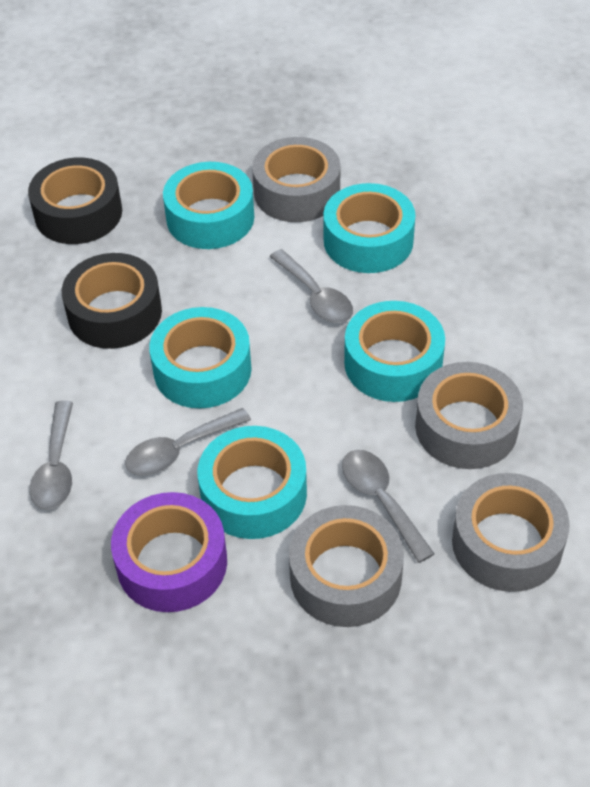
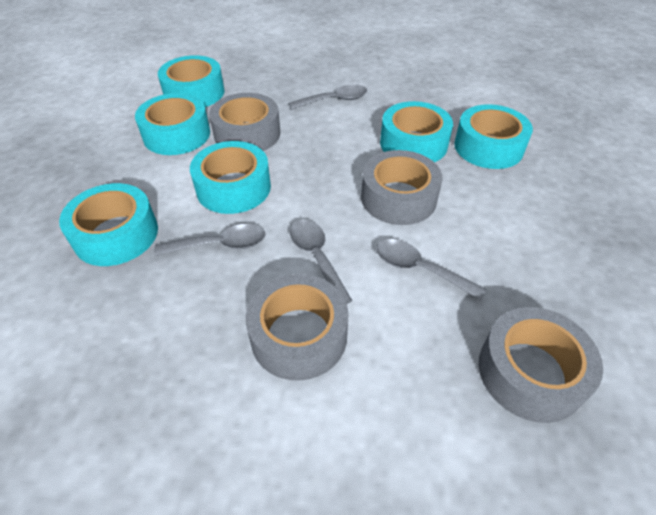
black tape: [28,158,122,244] [62,253,162,349] = 2 -> none = 0
purple tape: [111,492,227,612] = 1 -> none = 0
turquoise tape: [149,307,252,408] [163,162,254,249] [198,426,307,539] [323,183,415,273] [344,301,445,402] = 5 -> [59,183,158,266] [135,93,210,155] [158,55,225,107] [190,141,271,214] [380,101,453,162] [454,104,533,169] = 6

